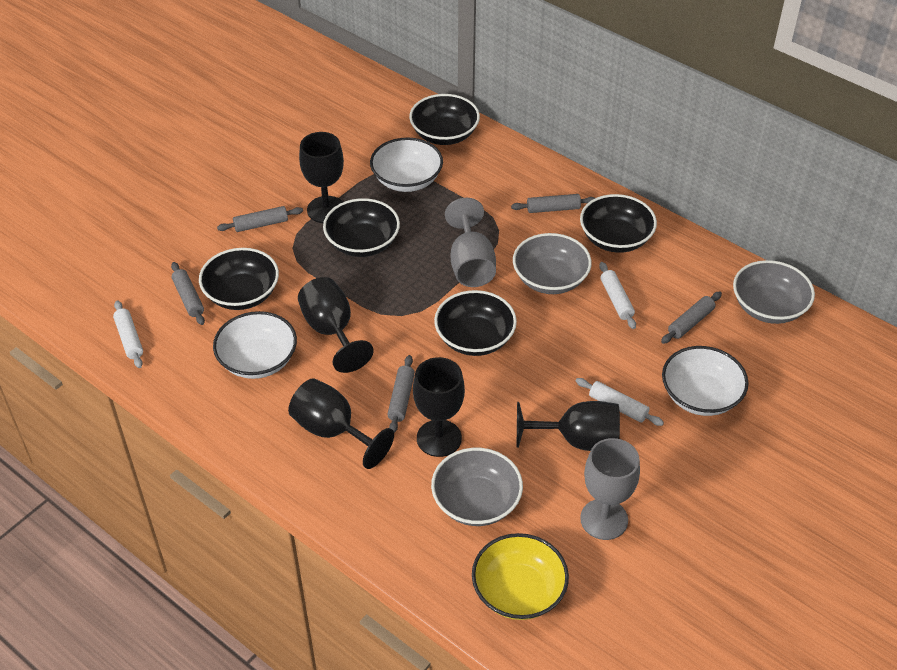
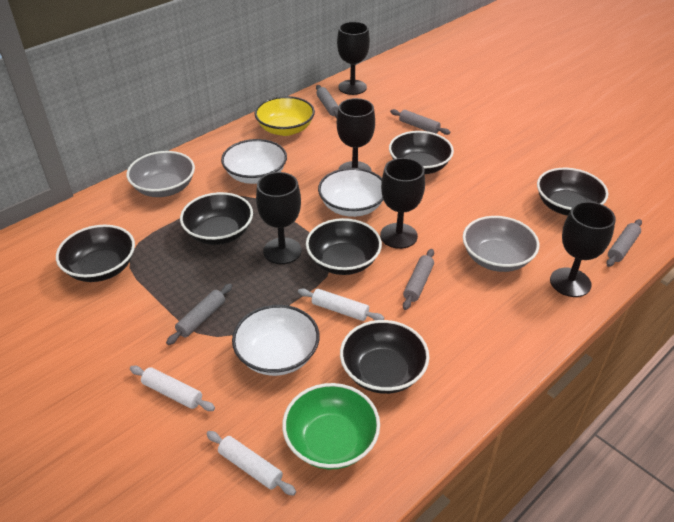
black bowl: [199,248,279,310] [323,198,400,257] [409,94,480,145] [434,290,517,356] [580,194,657,253] = 5 -> [56,225,135,282] [180,192,253,245] [306,218,382,275] [340,320,429,394] [389,131,454,174] [537,168,608,216] = 6
green bowl: none = 0 -> [282,383,380,470] = 1
grey bowl: [431,448,523,526] [513,233,592,294] [733,260,815,324] = 3 -> [127,151,195,197] [463,216,539,272] = 2
grey goblet: [445,198,496,287] [580,438,640,540] = 2 -> none = 0

